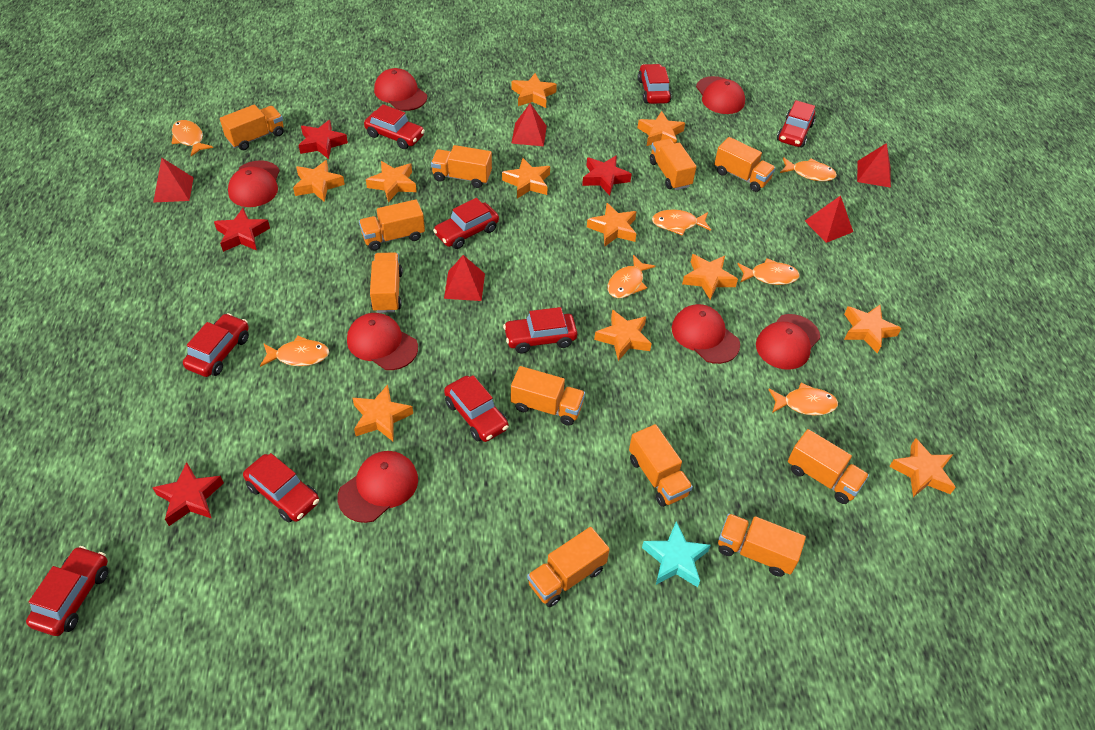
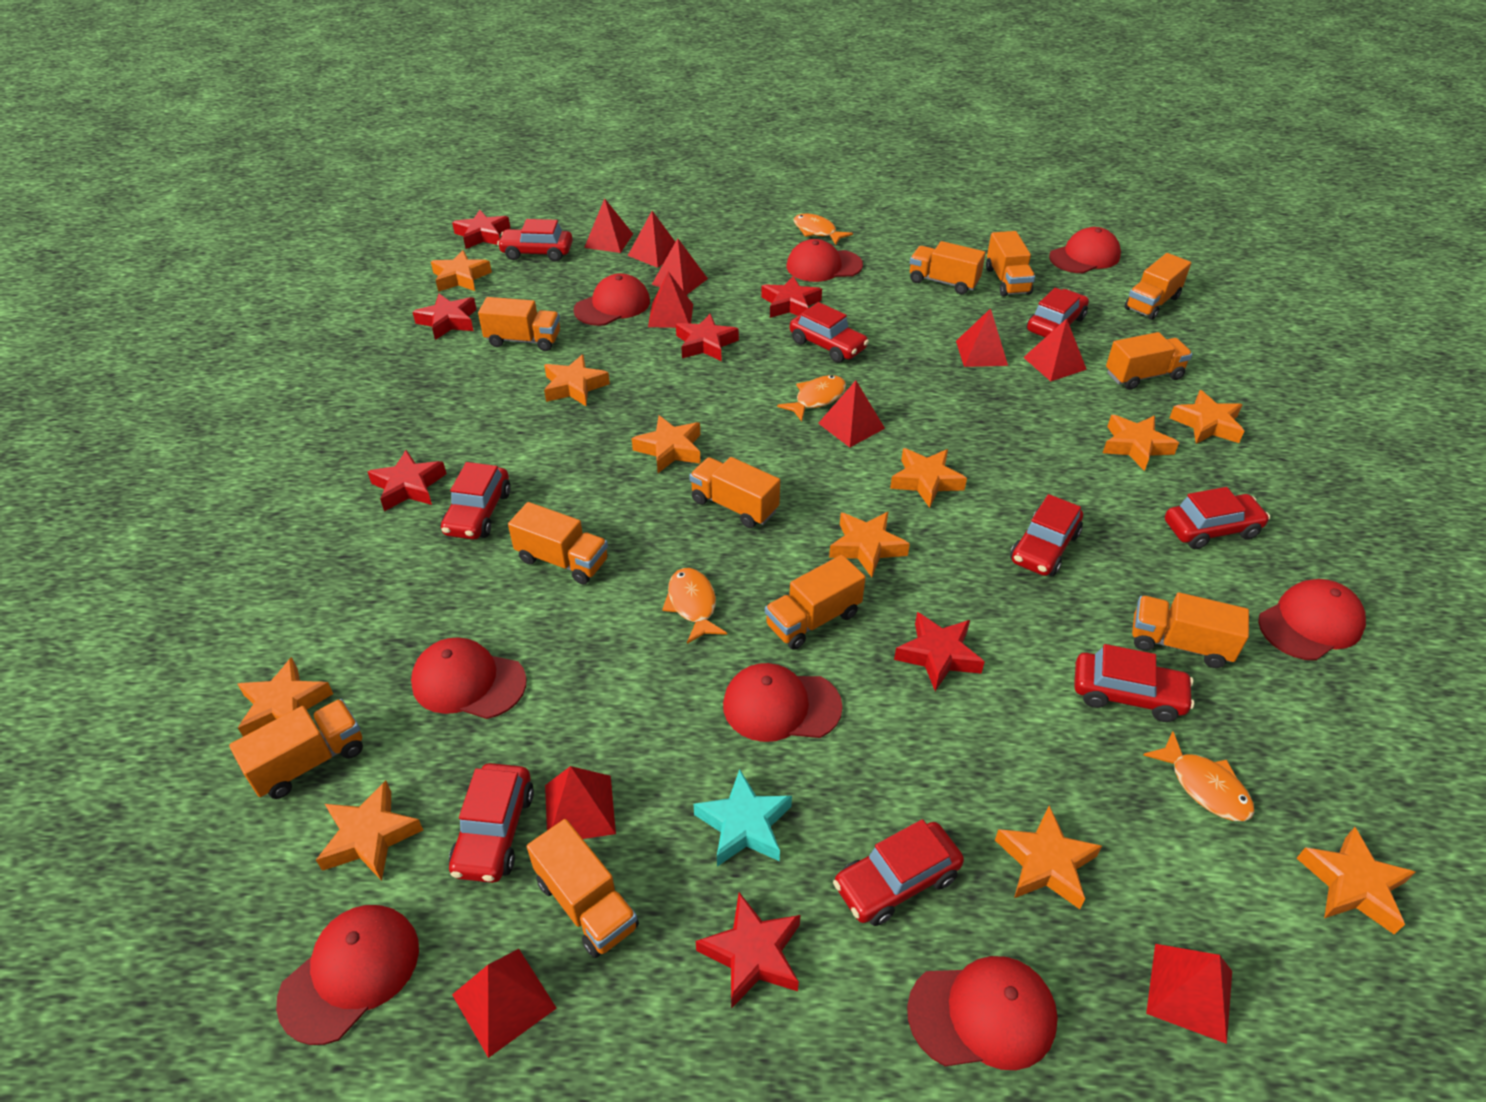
orange fish: [172,120,213,156] [260,336,329,367] [608,255,655,298] [652,209,711,236] [737,258,800,285] [768,383,838,415] [780,157,837,181] = 7 -> [662,568,727,644] [777,375,846,422] [794,213,853,245] [1143,731,1254,821] = 4
red cap: [228,160,280,207] [337,451,418,523] [347,313,418,370] [374,68,427,111] [672,304,740,364] [696,76,745,114] [756,314,820,370] = 7 -> [276,905,419,1045] [411,638,527,719] [574,273,650,326] [723,663,843,742] [787,239,863,282] [907,956,1058,1070] [1049,227,1121,273] [1258,579,1366,661] = 8
red pyramid: [153,158,194,203] [444,255,485,301] [511,103,547,146] [805,195,853,243] [857,143,891,188] = 5 -> [452,949,557,1058] [545,766,616,839] [584,198,633,253] [628,211,675,268] [648,271,693,328] [652,238,708,295] [818,380,885,447] [956,308,1008,367] [1023,318,1087,381] [1146,944,1232,1044] = 10
red star: [152,462,224,526] [214,208,270,252] [298,120,348,159] [582,156,632,196] = 4 -> [368,450,446,511] [413,294,477,340] [452,210,510,249] [676,314,739,361] [696,892,801,1009] [761,276,822,318] [894,612,985,691] = 7

